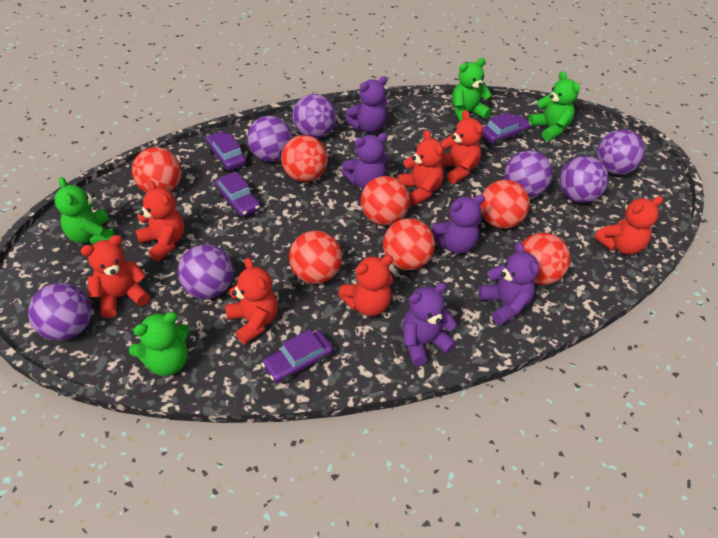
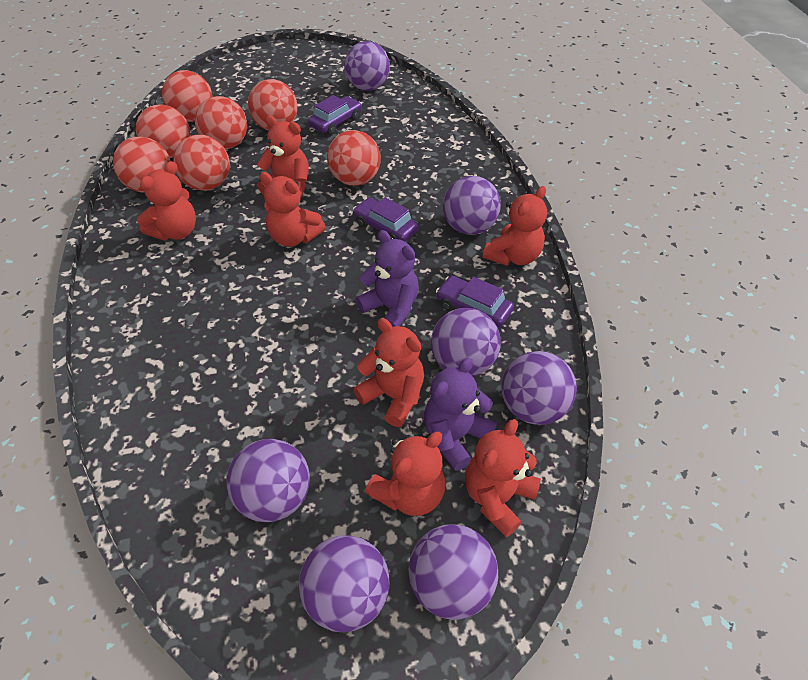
green teddy bear: [55,177,115,245] [129,312,190,376] [452,58,492,121] [529,71,580,141] = 4 -> none = 0
purple car: [206,131,247,171] [214,171,260,217] [261,329,333,384] [482,112,531,146] = 4 -> [308,95,362,135] [353,197,419,242] [436,276,514,327] = 3
purple teddy bear: [342,133,388,189] [344,76,387,133] [403,283,457,366] [431,195,485,254] [478,242,539,325] = 5 -> [355,230,419,327] [424,358,497,471] = 2

